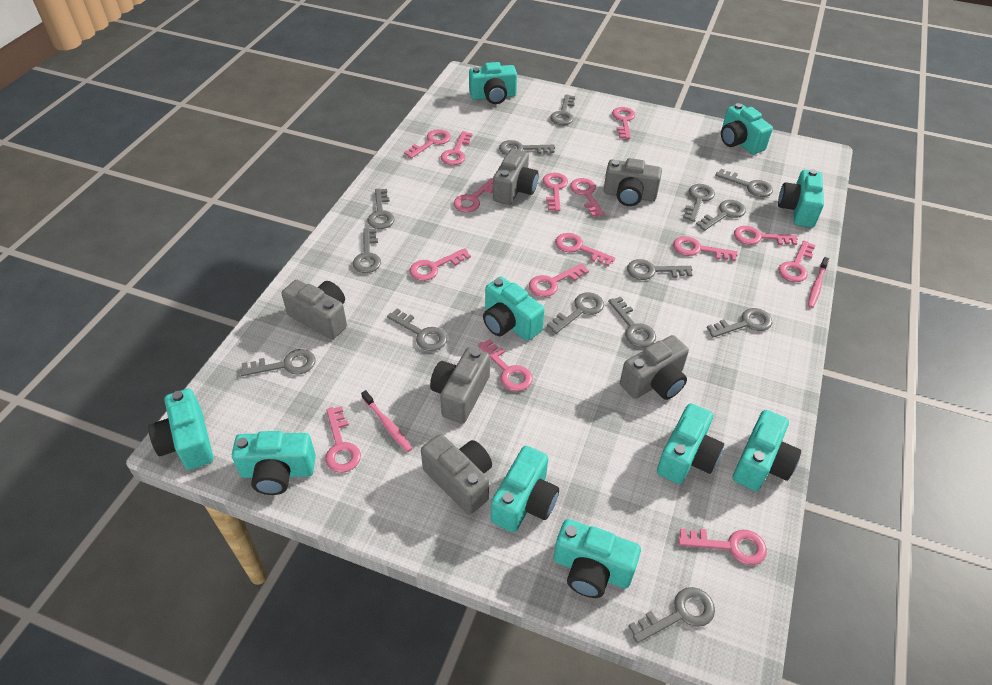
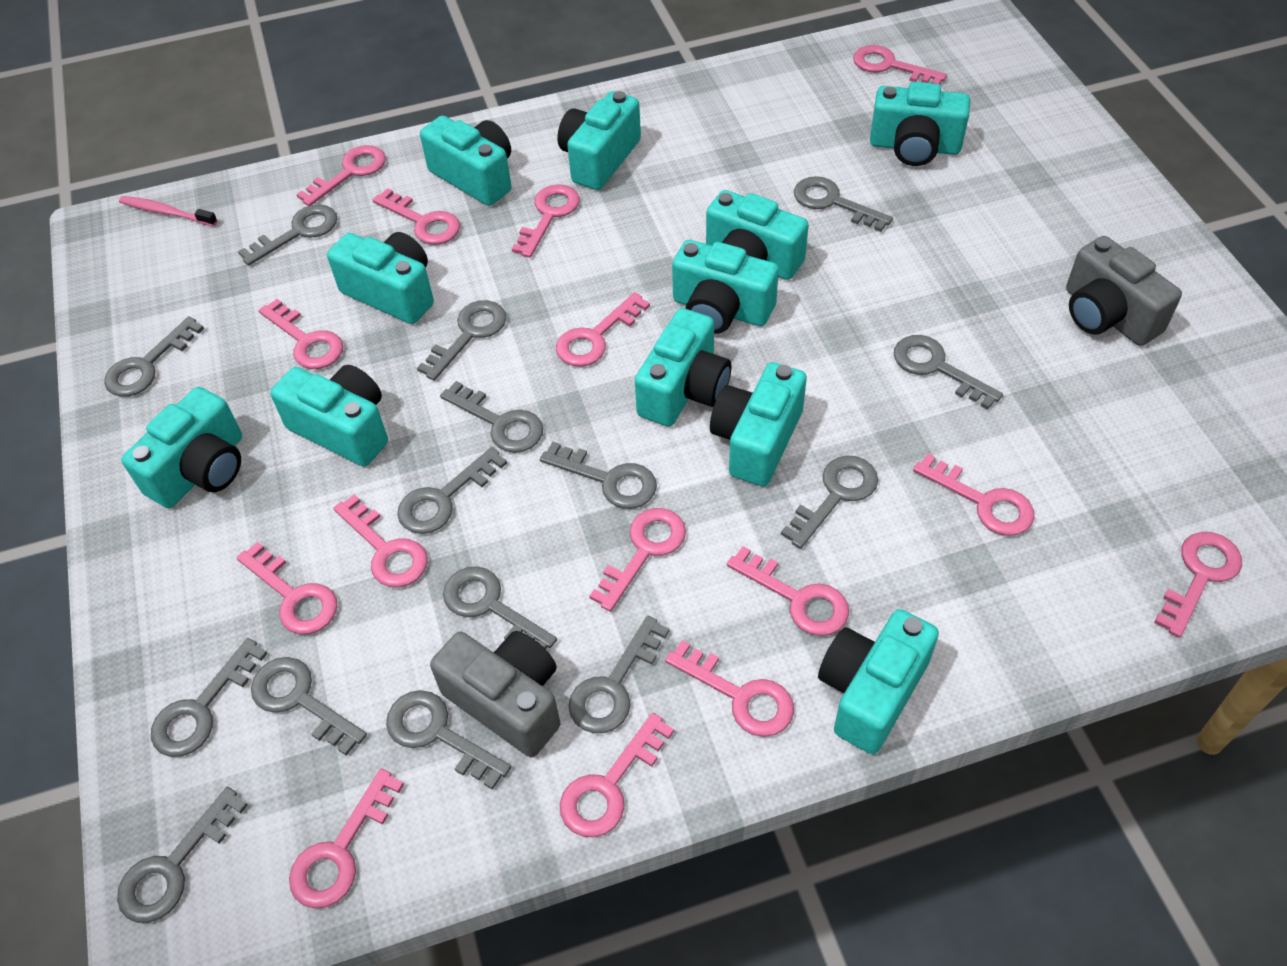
grey camera: [282,280,347,339] [421,434,492,514] [430,347,490,424] [493,149,539,205] [604,158,662,206] [620,335,689,400] = 6 -> [430,631,560,757] [1066,236,1182,346] = 2
grey key: [240,349,316,376] [353,228,381,273] [367,189,395,229] [387,309,447,351] [499,140,555,155] [547,292,604,334] [550,94,575,125] [608,296,656,347] [627,259,693,280] [628,587,715,643] [683,184,715,222] [696,200,746,231] [707,308,773,338] [715,169,773,197] = 14 -> [104,316,204,397] [117,787,248,923] [151,638,268,757] [238,204,337,266] [251,657,367,756] [386,690,511,790] [397,447,507,534] [417,300,506,381] [440,381,543,453] [443,566,557,649] [540,442,657,509] [569,616,669,733] [781,455,878,549] [794,176,893,232] [894,335,1003,410] = 15
pink toothbrush: [361,390,412,452] [808,257,829,308] = 2 -> [119,196,217,226] = 1
turquoise camera: [148,389,213,470] [232,431,316,495] [469,62,517,104] [483,276,545,341] [491,446,559,532] [554,519,641,598] [657,403,724,484] [721,103,773,154] [733,410,801,491] [778,169,824,228] = 10 -> [121,387,242,508] [270,365,388,466] [327,232,434,324] [420,116,511,206] [557,91,641,190] [635,308,731,426] [672,240,779,334] [706,190,809,280] [710,362,807,486] [818,609,939,754] [870,82,970,166] = 11

